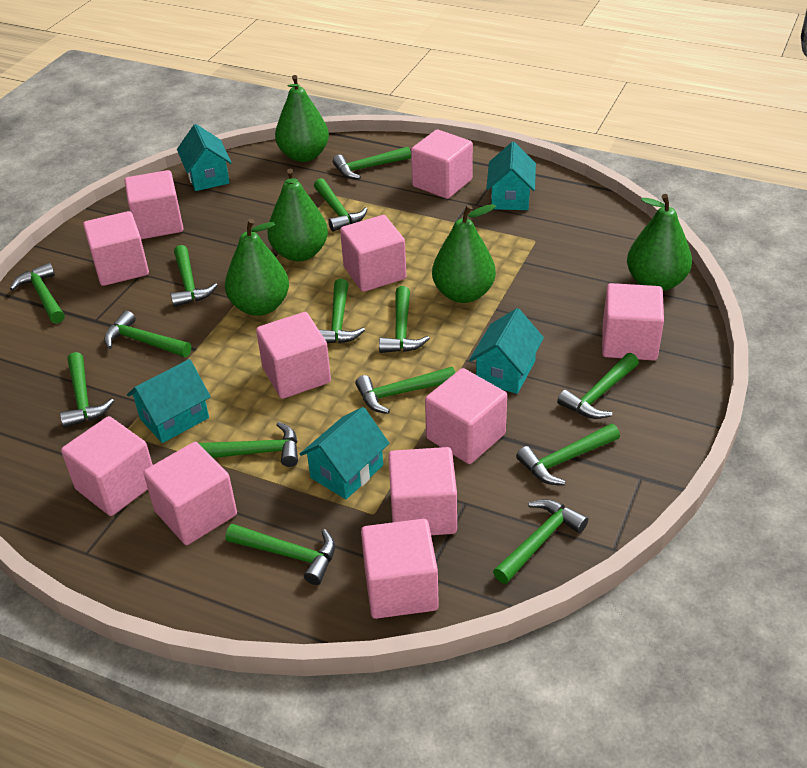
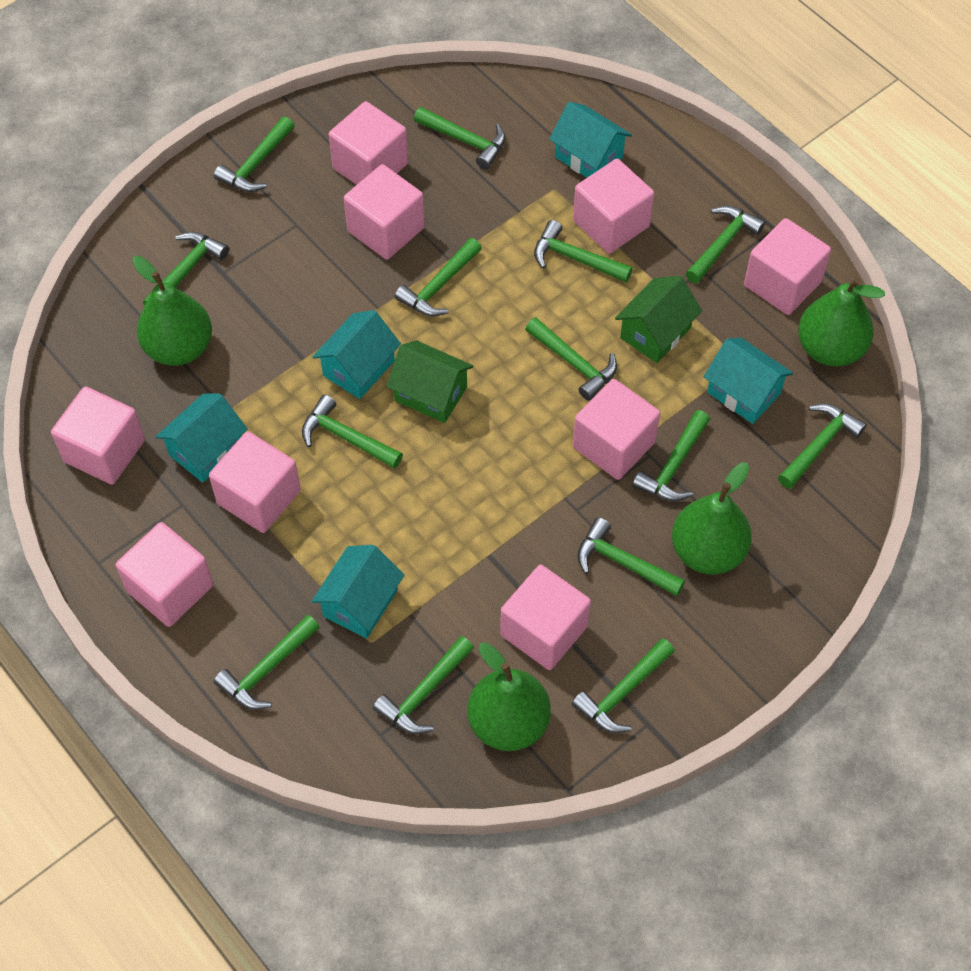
green house: none = 0 -> [386,340,473,423] [615,276,702,363] = 2
green pear: [225,219,289,316] [267,169,328,261] [275,75,329,162] [432,204,496,303] [627,194,692,291] = 5 -> [132,256,212,366] [468,642,551,751] [672,462,752,574] [798,278,885,367] = 4
pink cube: [61,416,153,516] [83,211,149,286] [125,170,183,239] [143,442,237,545] [256,312,331,399] [340,215,406,292] [361,519,439,619] [388,447,457,535] [411,130,473,199] [425,368,507,464] [602,283,664,361] = 11 -> [51,386,145,485] [116,522,213,627] [209,431,301,533] [329,101,408,185] [344,164,425,260] [500,565,591,670] [573,159,654,254] [573,379,660,480] [744,218,831,315] = 9

